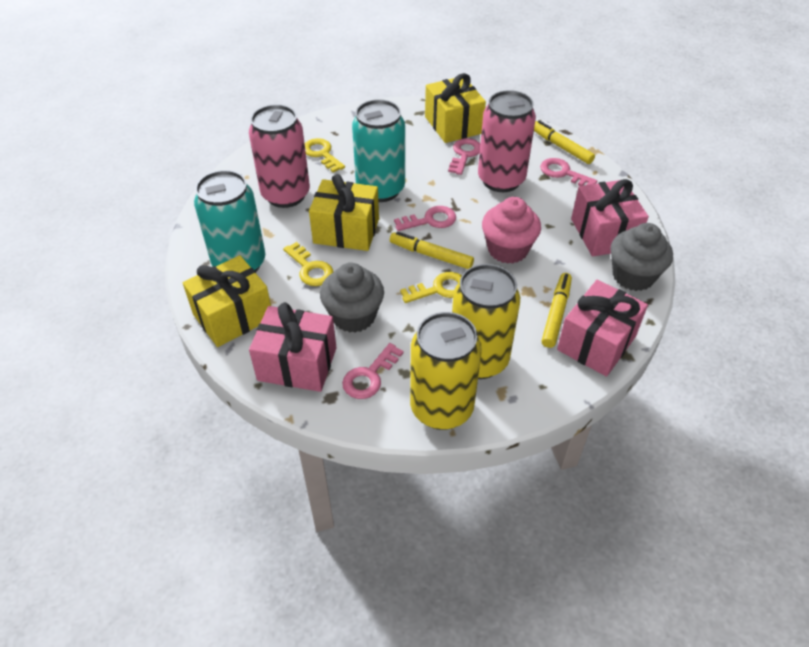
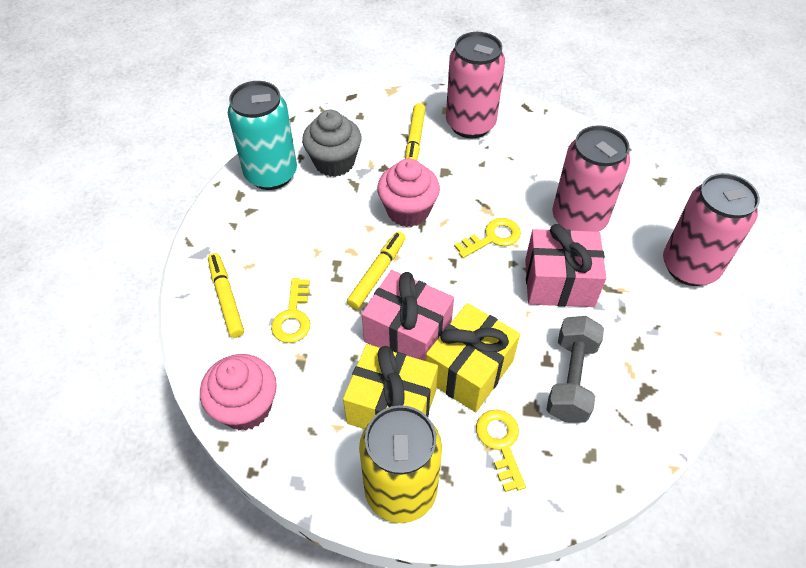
grey cupcake: [320,263,384,333] [610,223,673,291] = 2 -> [302,110,362,177] = 1
grey dumbbell: none = 0 -> [546,316,604,422] = 1
pink can: [249,105,310,208] [478,90,536,192] = 2 -> [446,32,505,138] [553,125,630,232] [663,173,760,286] = 3
pink cupcake: [482,197,541,264] = 1 -> [200,354,277,431] [377,158,440,227] = 2
pink gift: [249,302,336,392] [557,280,648,377] [571,179,649,256] = 3 -> [362,270,454,361] [525,224,607,307] = 2
pink key: [342,343,403,399] [394,206,456,231] [448,138,480,175] [540,158,597,186] = 4 -> none = 0
turquoise can: [194,170,265,272] [352,99,405,202] = 2 -> [228,81,297,190] = 1
yellow can: [410,312,482,430] [452,264,520,379] = 2 -> [359,405,442,523] = 1
yellow gift: [183,255,271,347] [309,174,379,251] [425,73,486,143] = 3 -> [343,344,438,429] [426,303,520,412] = 2

